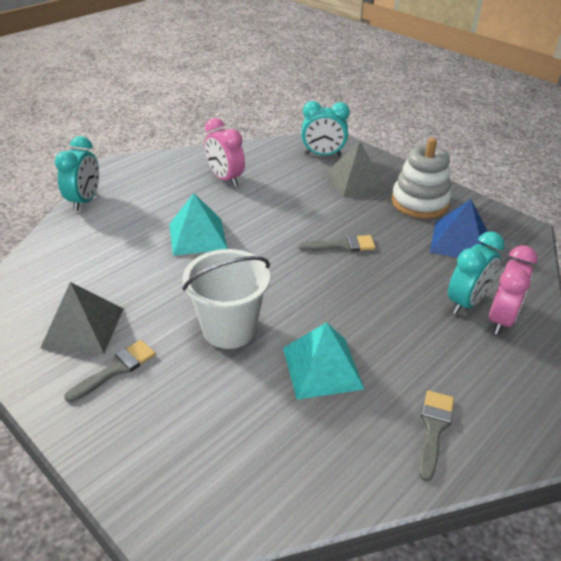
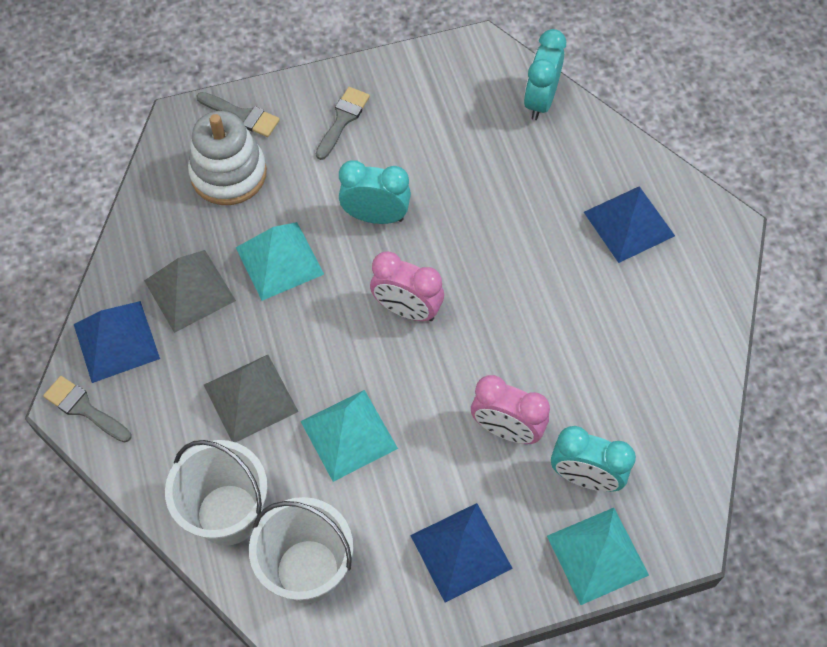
blue pyramid: [430,199,488,258] = 1 -> [74,301,160,383] [410,503,513,603] [584,186,675,263] = 3
turquoise pyramid: [169,193,228,256] [283,322,364,400] = 2 -> [236,222,324,301] [300,390,398,482] [547,508,649,605] = 3
white bucket: [182,249,270,349] = 1 -> [165,440,268,546] [249,497,353,603] = 2

